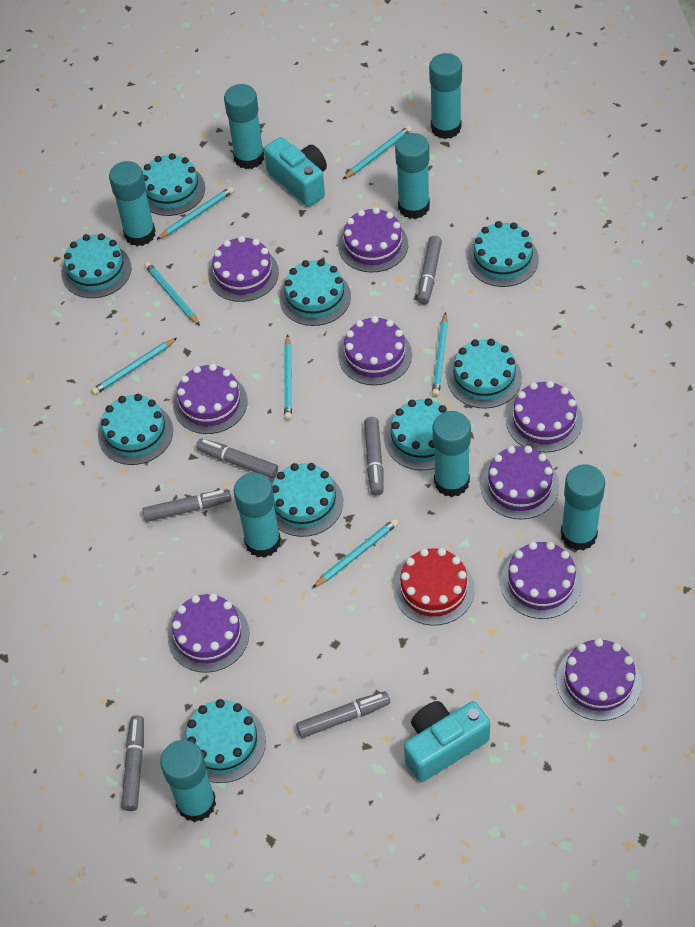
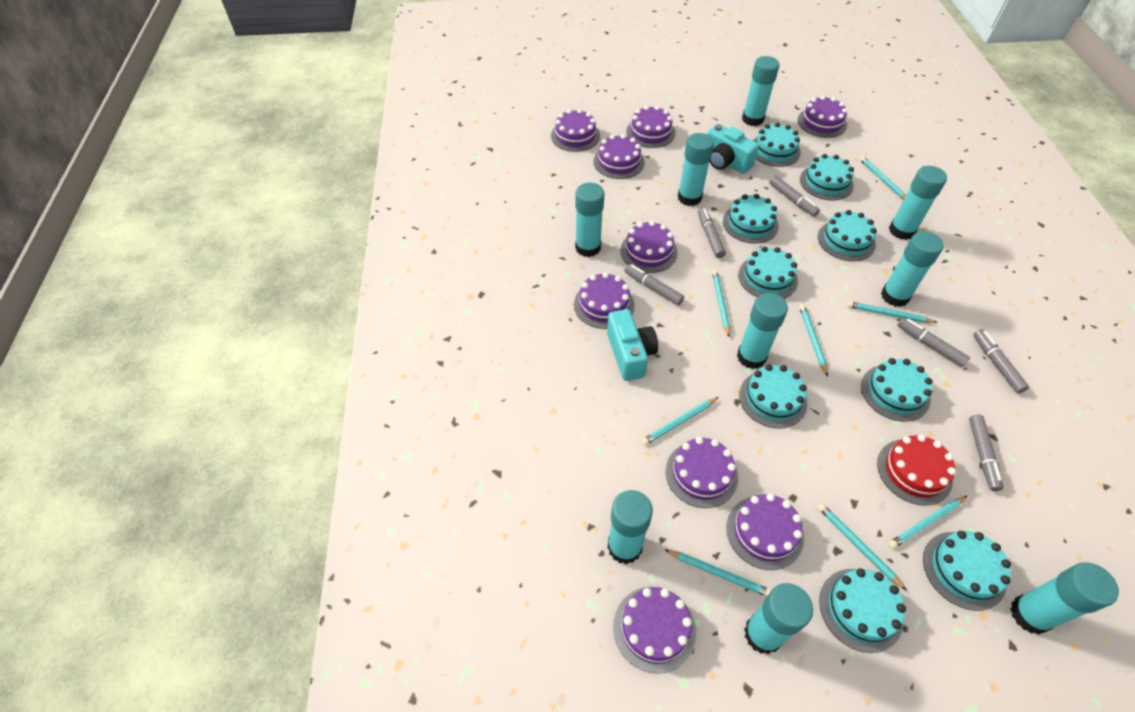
turquoise glue stick: [109,161,156,246] [160,740,216,822] [224,84,264,169] [234,472,281,558] [395,133,430,219] [429,53,462,139] [433,411,471,497] [561,464,605,551] = 8 -> [575,183,604,257] [607,490,653,564] [678,133,714,206] [737,293,788,369] [742,56,780,126] [744,583,813,654] [881,231,943,307] [889,166,947,240] [1010,562,1119,634] = 9
turquoise pencil: [91,338,177,395] [145,262,200,326] [156,187,234,240] [284,335,292,420] [312,519,398,588] [343,126,412,179] [432,312,448,397] = 7 -> [641,397,719,446] [664,549,772,597] [712,270,730,337] [799,304,828,377] [817,503,907,591] [847,301,936,323] [859,156,906,199] [888,496,967,549] = 8

